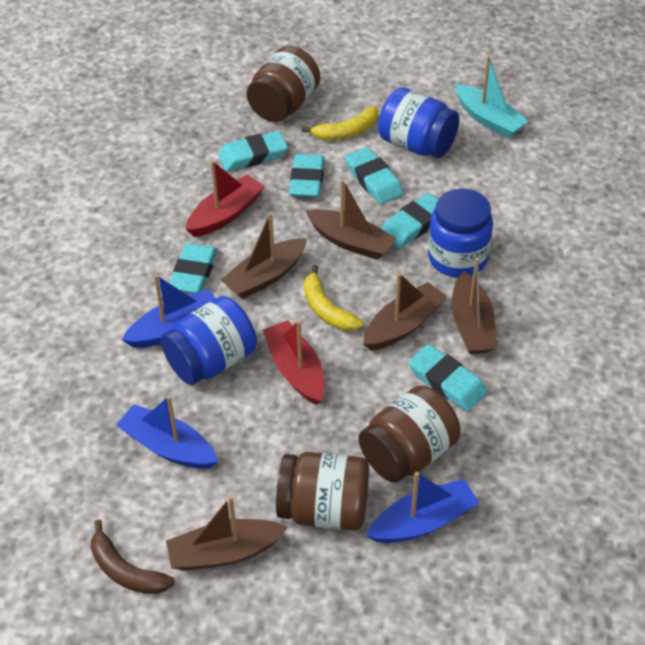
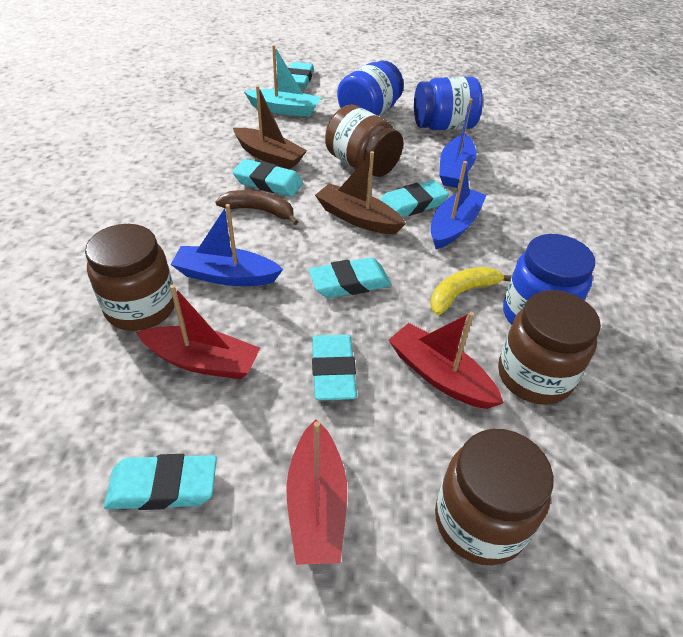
brown boat: [166,496,288,571] [221,213,307,299] [306,179,397,260] [363,273,447,350] [451,258,496,354] = 5 -> [233,86,307,170] [315,151,406,234] = 2
brown jar: [247,46,320,122] [276,452,369,531] [359,385,460,483] = 3 -> [85,224,175,331] [325,105,403,177] [435,429,554,565] [498,290,601,405] = 4
red boat: [186,160,265,237] [263,320,325,405] = 2 -> [136,285,260,379] [286,419,347,565] [388,312,504,409] = 3
yellow banana: [301,106,379,140] [304,265,363,331] = 2 -> [431,267,512,315] = 1

